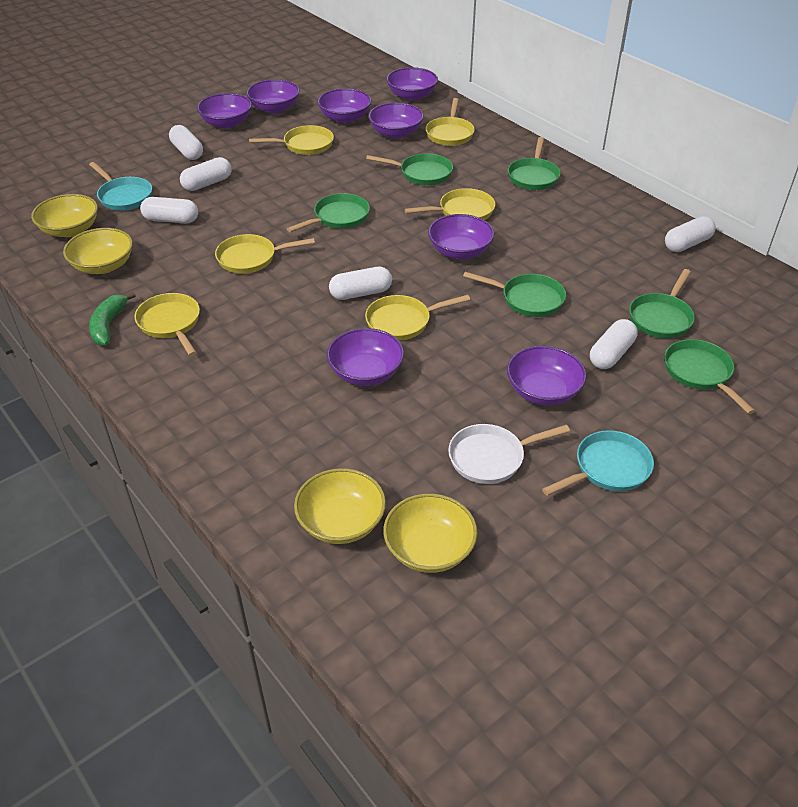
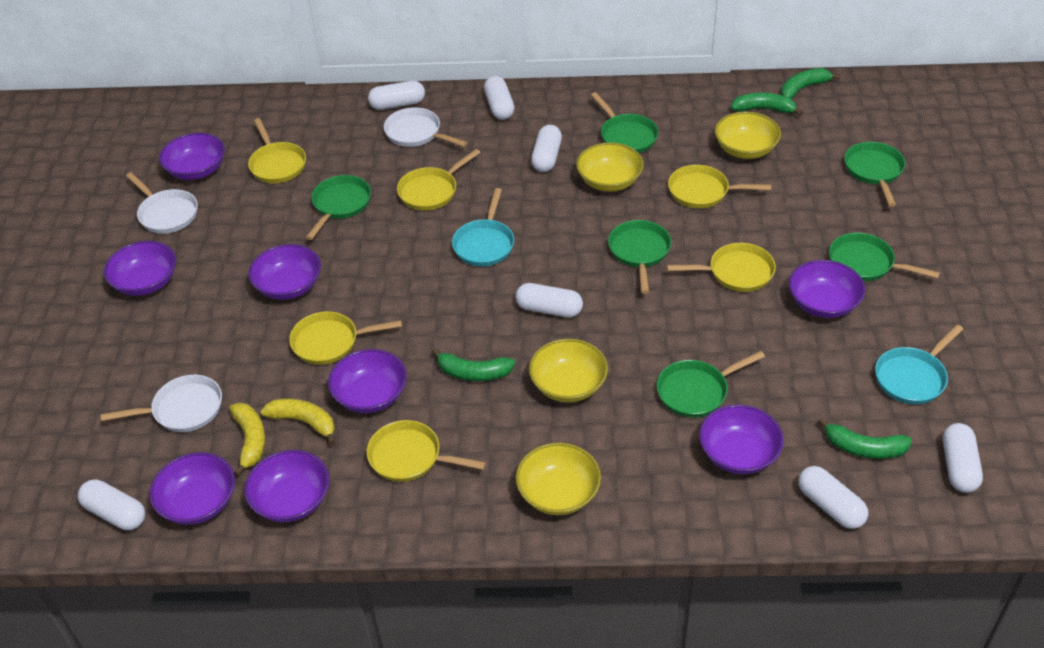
green banana: [89,292,136,346] = 1 -> [432,348,515,381] [731,93,803,116] [781,68,840,99] [818,417,912,459] = 4
white capsule: [140,197,198,223] [169,125,203,160] [180,157,232,191] [329,267,392,300] [590,319,638,369] [665,216,716,252] = 6 -> [78,479,145,530] [368,81,425,110] [484,76,514,120] [515,283,583,317] [531,125,562,172] [798,466,868,529] [943,423,983,493] = 7
white pan: [448,424,570,484] = 1 -> [101,375,222,432] [126,172,198,234] [384,107,467,147] = 3
yellow banana: none = 0 -> [229,403,266,476] [261,399,335,445] = 2

